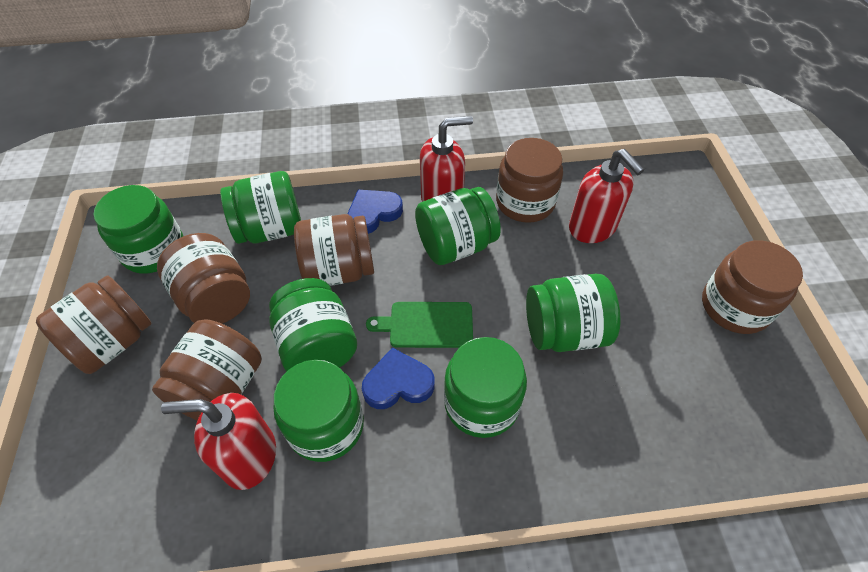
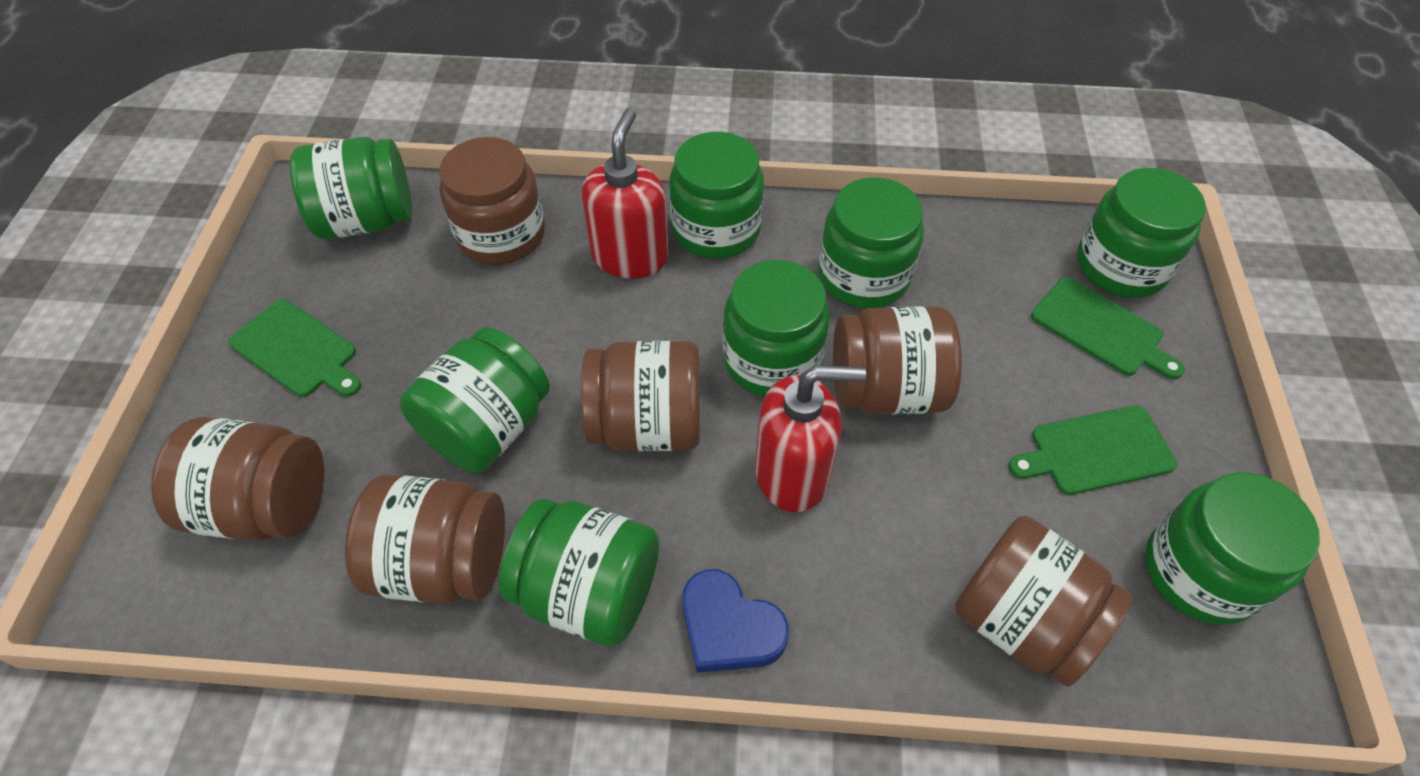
blue heart: [347,189,403,234] [362,348,434,409] = 2 -> [682,569,789,673] = 1
green cutting board: [366,302,473,348] = 1 -> [228,299,361,397] [1008,405,1177,495] [1031,277,1185,380] = 3
green jar: [93,185,183,273] [220,171,301,244] [269,278,357,372] [274,360,364,462] [415,187,501,265] [444,337,527,438] [526,274,620,352] = 7 -> [290,137,412,239] [400,327,550,473] [499,498,659,647] [670,132,764,259] [723,260,830,396] [818,177,924,308] [1077,168,1206,298] [1145,472,1320,625] = 8
red soap dispenser: [161,393,276,490] [420,116,473,202] [569,149,645,243] = 3 -> [581,108,669,279] [755,365,866,512] = 2

